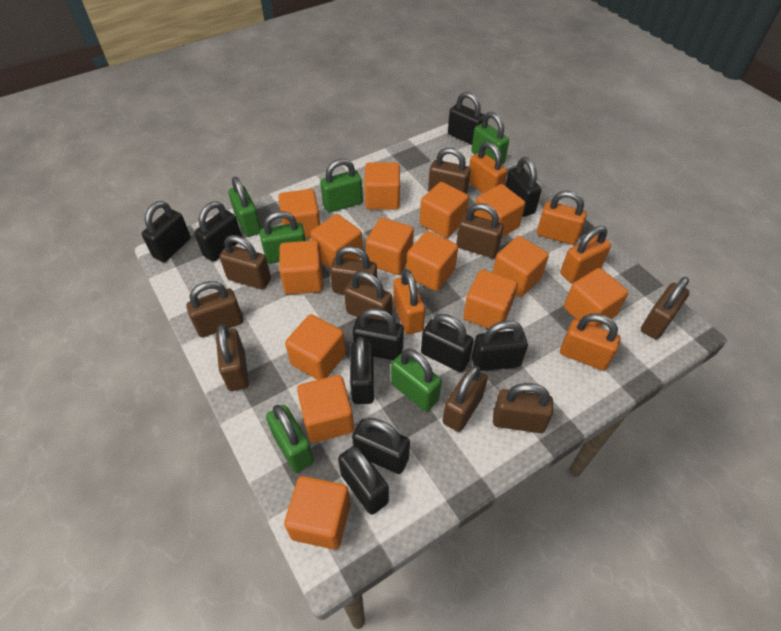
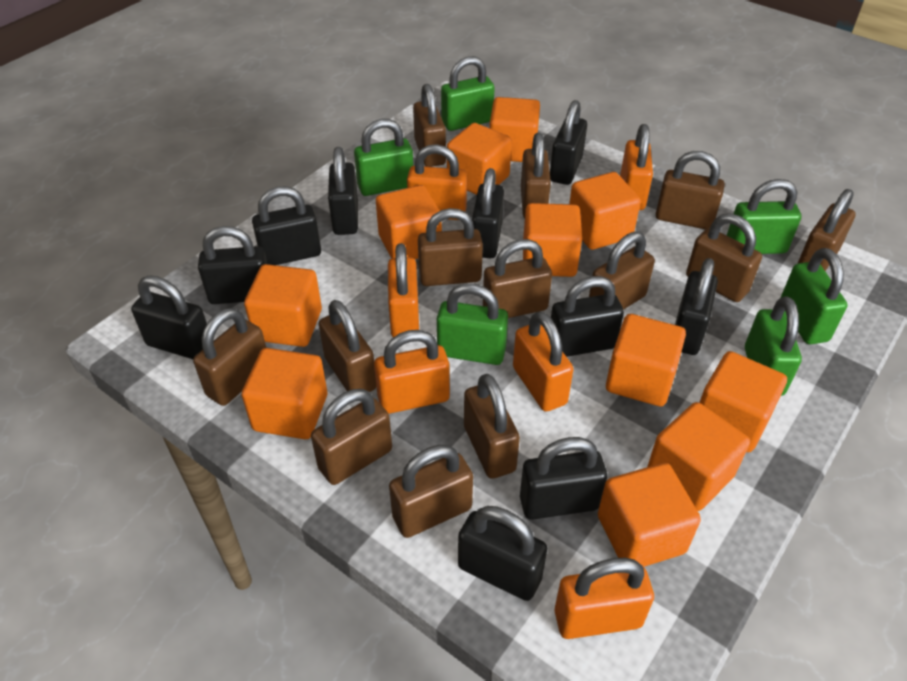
brown padlock: [186,281,243,337] [216,324,249,391] [219,235,271,289] [330,246,377,294] [344,271,392,321] [428,148,470,194] [442,365,488,432] [456,203,504,258] [493,383,553,433] [641,277,690,339] = 10 -> [193,308,266,406] [311,389,392,485] [319,300,376,392] [389,445,473,538] [413,84,446,167] [418,208,483,286] [464,374,520,479] [483,239,552,318] [521,133,551,218] [589,232,655,310] [656,151,725,229] [686,213,762,302] [797,189,856,271] = 13
orange cube: [278,189,320,239] [279,240,323,295] [284,476,350,550] [285,314,346,380] [297,375,354,443] [310,214,363,268] [364,162,400,210] [366,218,414,275] [406,231,458,291] [420,182,469,238] [463,269,518,332] [474,184,525,238] [493,236,549,297] [564,268,629,327] = 14 -> [241,348,327,439] [244,264,322,347] [376,185,442,259] [447,123,512,195] [489,97,540,162] [523,203,582,277] [569,172,641,250] [598,463,701,567] [606,314,686,406] [647,402,750,511] [699,351,787,452] = 11
orange padlock: [393,269,425,334] [469,142,507,193] [537,191,587,245] [560,226,611,283] [560,313,621,370] = 5 -> [374,330,450,414] [388,243,419,337] [407,144,467,220] [513,311,574,412] [555,558,654,639] [620,124,653,210] = 6

